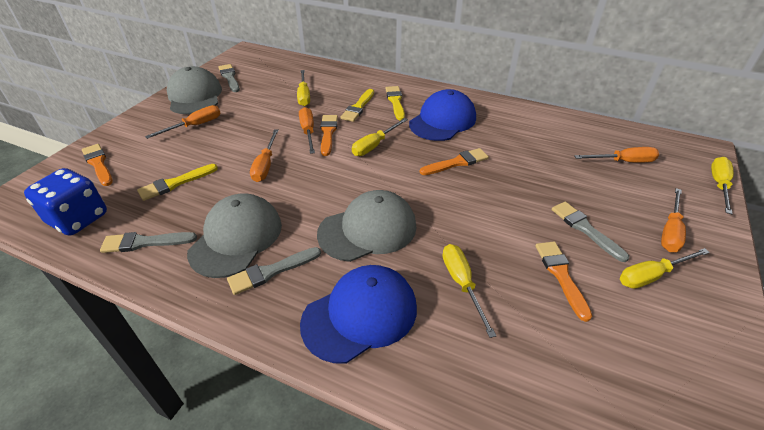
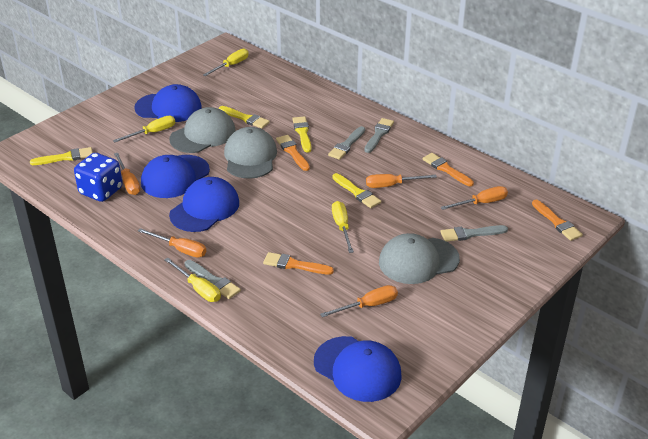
blue cap: [300,265,417,364] [409,89,476,141] = 2 -> [134,84,202,122] [141,155,210,198] [169,177,239,232] [314,336,402,402] = 4
yellow brush: [137,164,218,201] [340,89,374,122] [385,86,405,121] = 3 -> [30,147,93,165] [219,106,270,128] [292,116,311,153] [332,173,381,208] = 4
yellow screwdriver: [297,70,310,106] [352,118,408,156] [442,244,496,338] [620,248,710,289] [711,157,734,214] = 5 -> [113,116,175,142] [164,258,221,302] [203,49,248,76] [332,201,354,253] = 4

